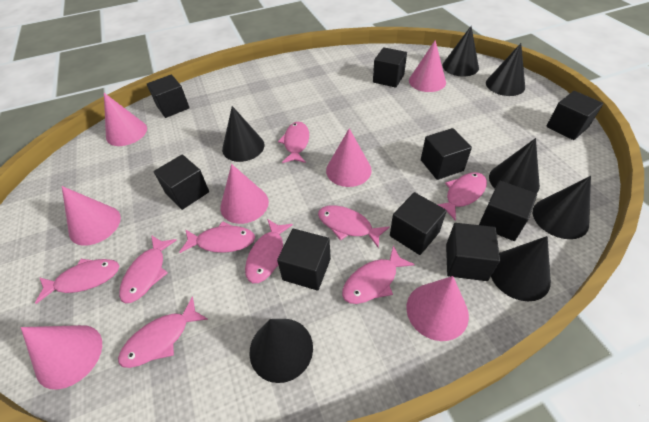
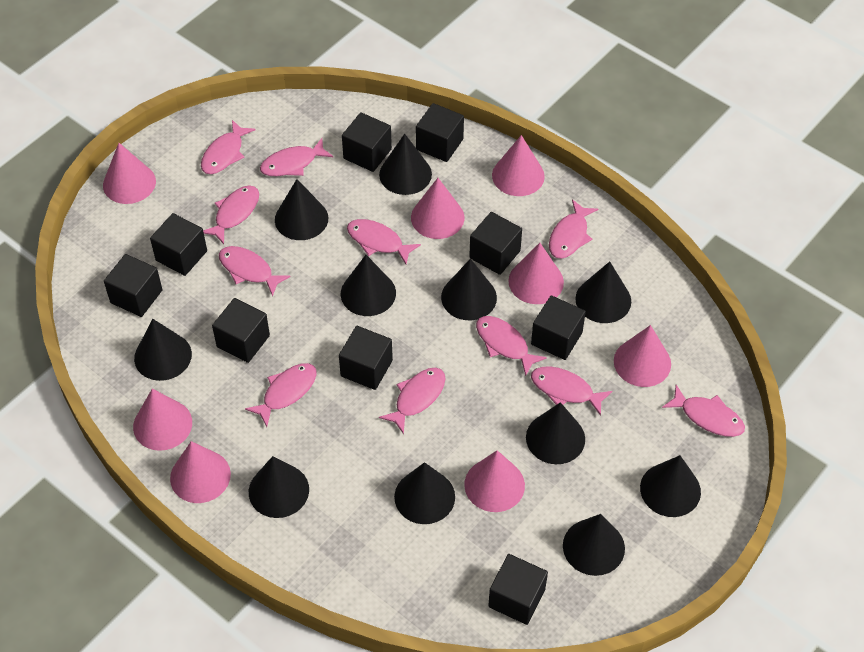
black cone: [222,106,264,162] [249,319,313,383] [443,26,479,77] [486,43,525,96] [489,138,540,193] [491,236,551,301] [533,176,591,239] = 7 -> [134,319,192,381] [249,456,309,518] [275,179,328,240] [341,255,396,316] [379,134,432,195] [394,462,455,524] [441,259,497,320] [526,402,585,464] [563,514,625,576] [575,261,631,323] [640,455,701,517] = 11
pink cone: [21,325,102,390] [62,186,121,246] [104,93,147,146] [220,164,269,224] [326,128,372,187] [406,276,469,341] [409,40,446,92] = 7 -> [103,143,156,204] [133,389,192,451] [170,441,231,503] [411,178,464,239] [464,450,525,512] [492,135,545,196] [508,243,564,304] [614,325,671,387] = 8
pink fish: [35,259,119,304] [118,297,208,368] [119,235,177,303] [179,221,255,253] [245,219,293,283] [278,122,309,163] [318,205,390,248] [342,246,415,304] [438,172,487,221] = 9 -> [201,120,256,174] [203,186,259,244] [219,246,290,297] [245,363,317,427] [260,138,333,176] [347,219,421,264] [379,368,445,434] [476,316,547,376] [531,366,612,416] [549,199,598,259] [662,385,745,437] = 11

